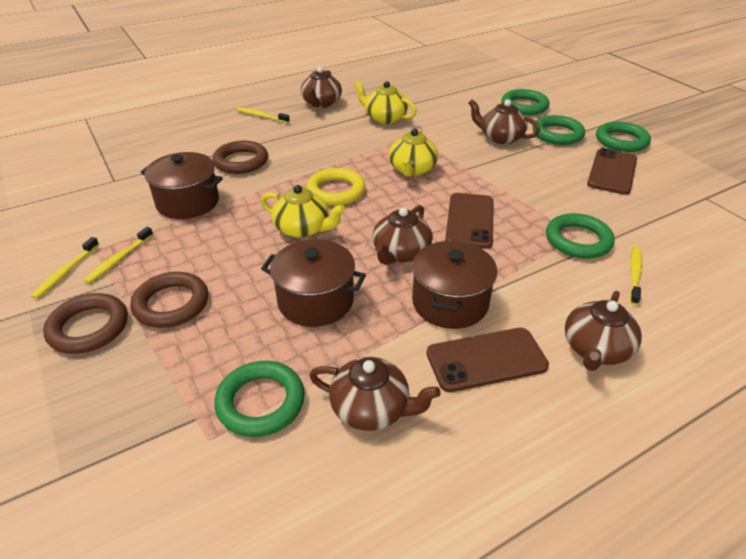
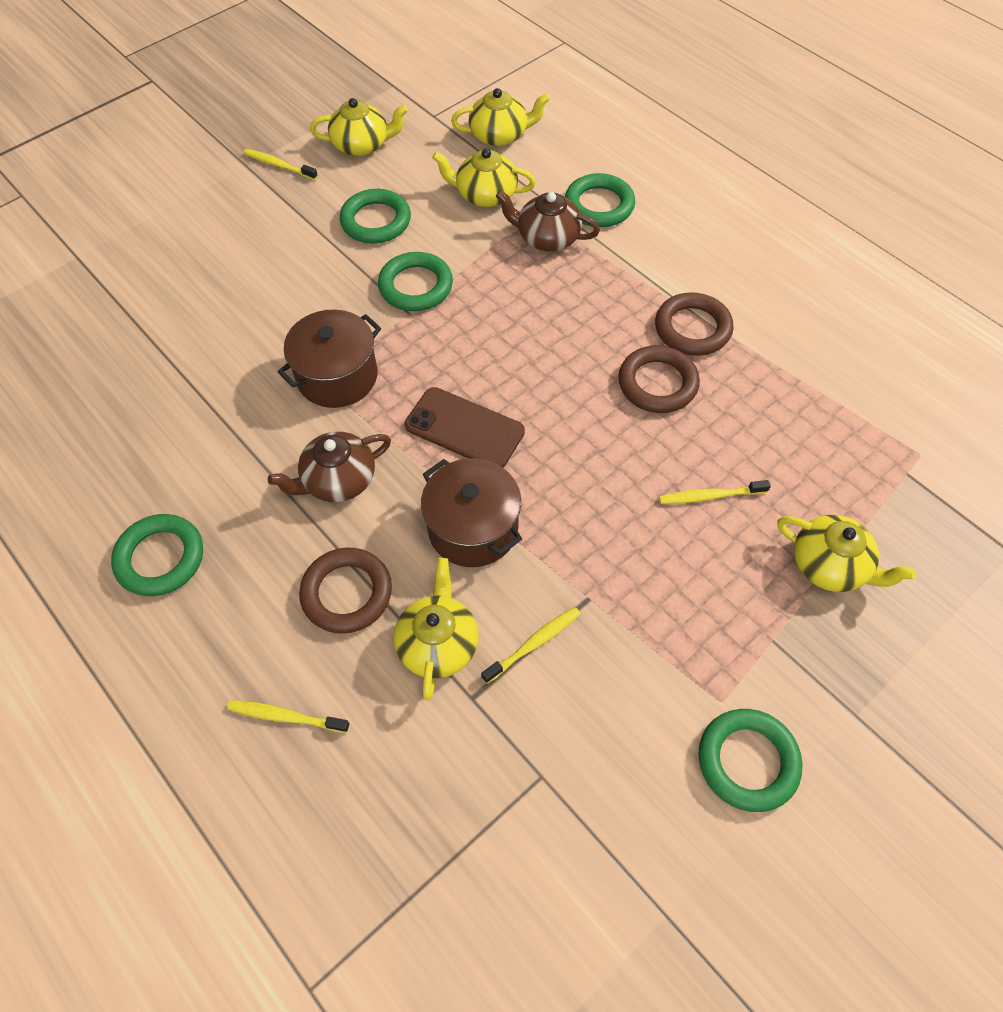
brown phone: [426,328,549,392] [445,193,494,249] [587,148,637,195] = 3 -> [405,387,525,467] = 1
brown pot: [140,152,223,219] [261,239,366,327] [412,241,497,329] = 3 -> [278,310,381,408] [421,458,522,567] = 2
brown teapot: [301,67,342,108] [309,357,441,431] [372,205,433,265] [468,99,540,144] [565,291,642,371] = 5 -> [268,432,391,502] [496,190,600,251] = 2
yellow ring: [306,168,365,206] = 1 -> none = 0
yellow teapot: [261,185,345,238] [354,81,417,124] [389,128,438,177] = 3 -> [310,98,408,156] [394,558,478,701] [432,148,536,207] [451,88,550,147] [777,515,916,592] = 5

